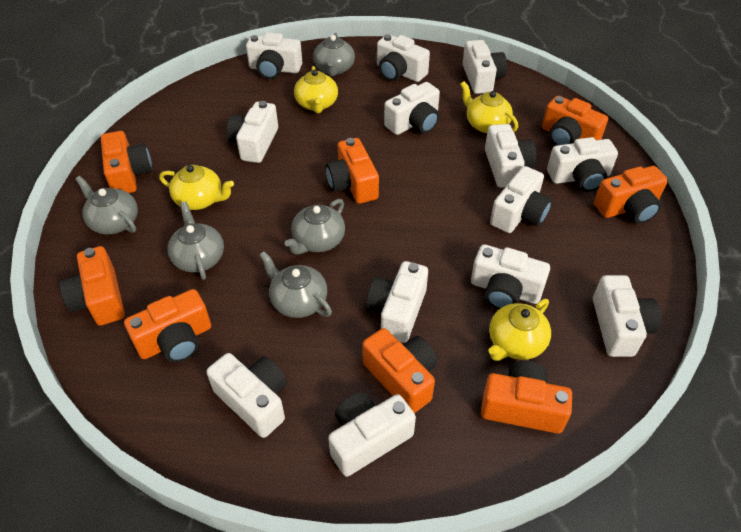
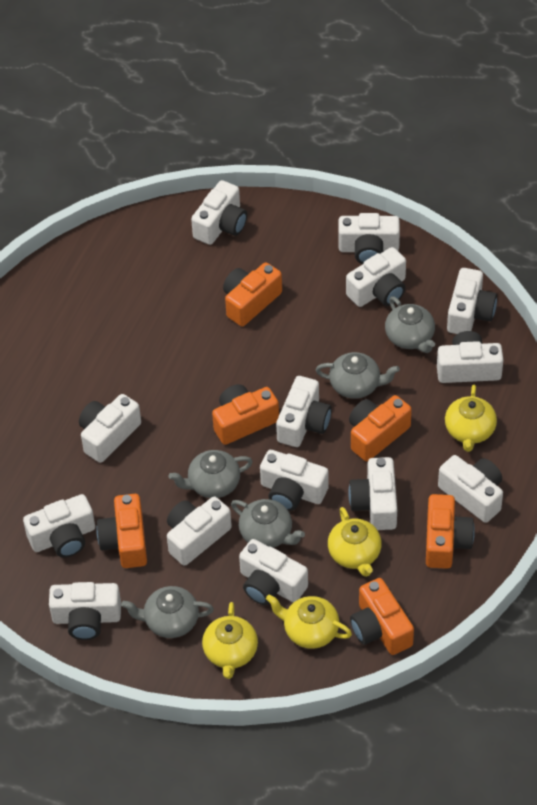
orange camera: [59,246,125,326] [101,131,152,193] [124,289,211,363] [326,138,379,204] [362,328,437,413] [481,361,572,434] [542,96,608,146] [594,166,668,224] = 8 -> [96,494,147,568] [212,384,279,445] [223,262,282,326] [349,395,412,462] [350,578,414,655] [426,494,475,569] = 6
white camera: [206,353,287,438] [227,101,278,163] [246,32,302,79] [328,392,416,477] [366,261,428,343] [377,34,430,82] [384,82,440,135] [462,40,507,94] [471,244,550,309] [485,124,536,188] [490,166,552,233] [547,137,618,192] [593,275,661,357] = 13 -> [23,494,95,558] [49,582,121,640] [79,394,141,463] [167,497,232,566] [191,180,247,245] [239,539,308,605] [260,450,329,511] [276,376,332,447] [338,213,400,264] [346,247,406,307] [348,457,397,530] [437,331,503,383] [438,455,503,523] [447,268,497,334] = 14

